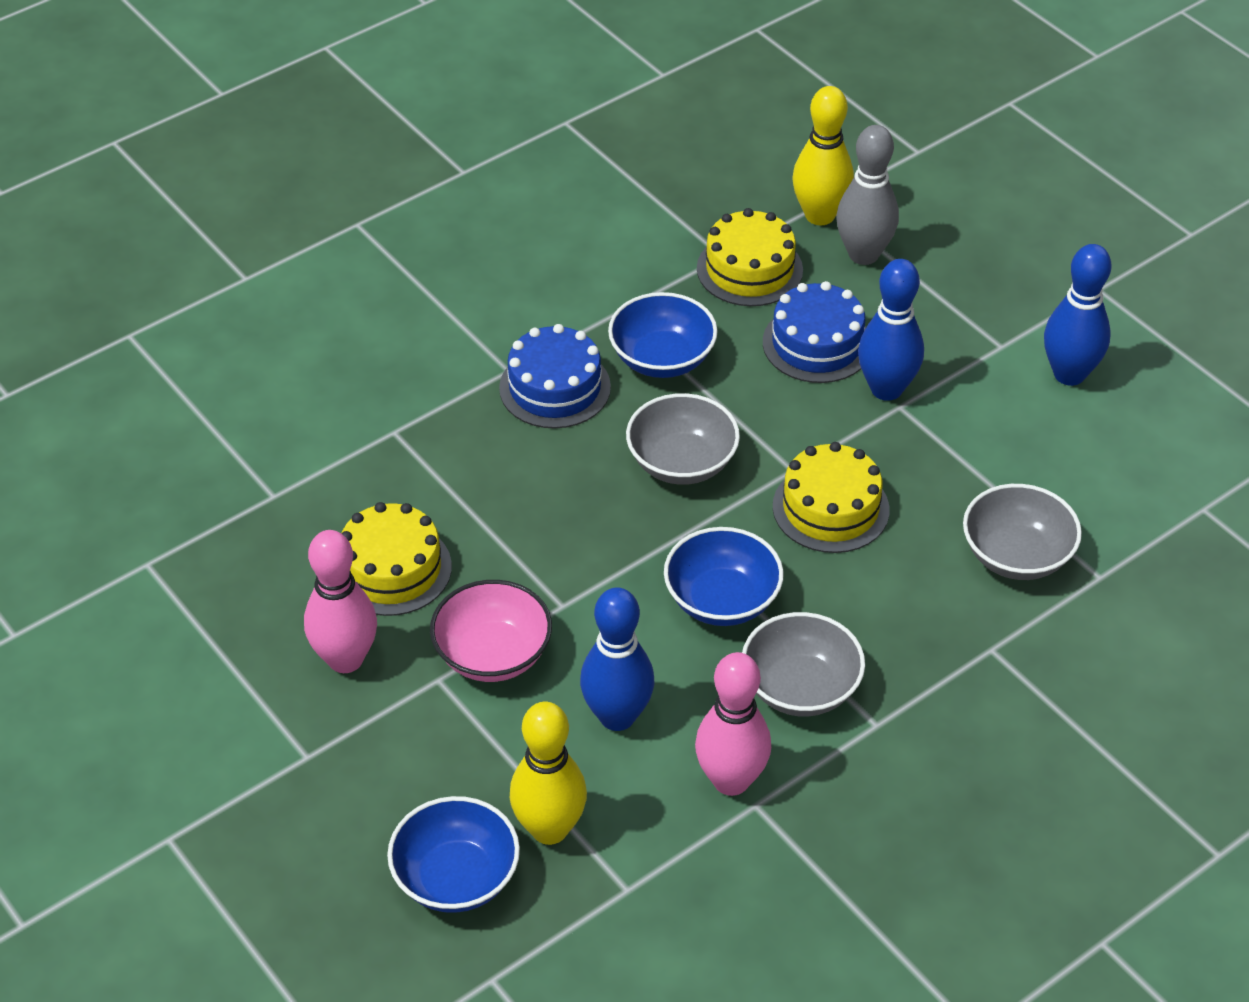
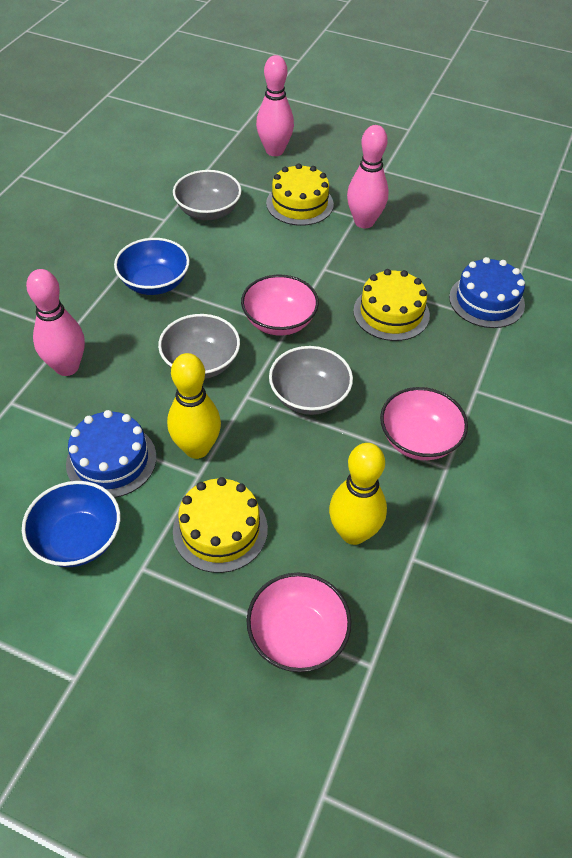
blue bowl: [387,796,520,913] [608,292,718,378] [664,527,784,626] = 3 -> [22,481,120,567] [114,238,190,295] = 2
blue bowling pin: [580,587,654,731] [858,259,924,401] [1044,244,1111,386] = 3 -> none = 0
grey bowling pin: [836,125,899,265] = 1 -> none = 0
pink bowl: [430,580,552,682] = 1 -> [241,275,319,335] [247,572,351,672] [380,387,468,460] = 3
pink bowling pin: [304,530,377,673] [695,652,771,796] = 2 -> [26,269,85,376] [256,55,294,156] [347,125,389,228] = 3

